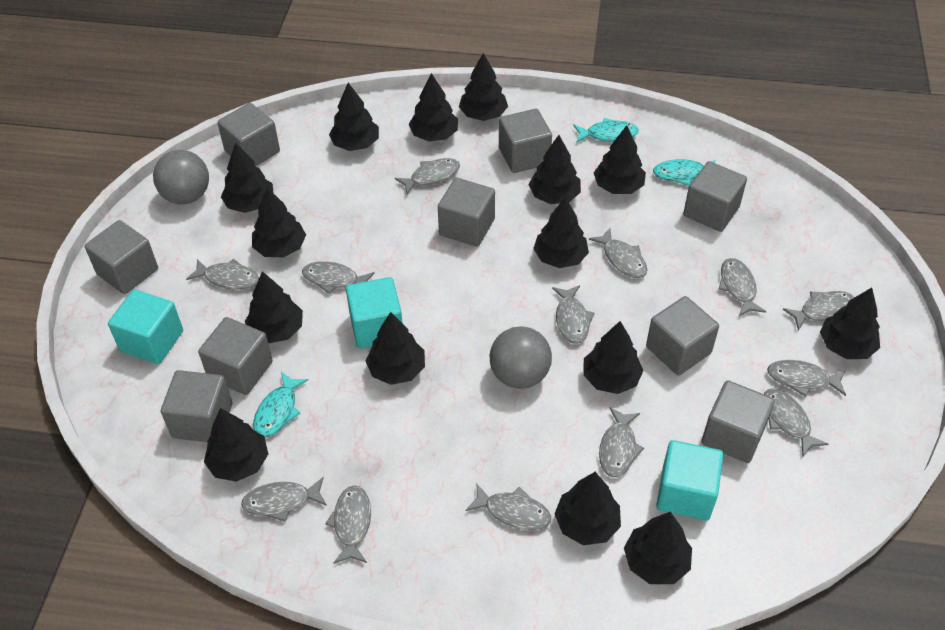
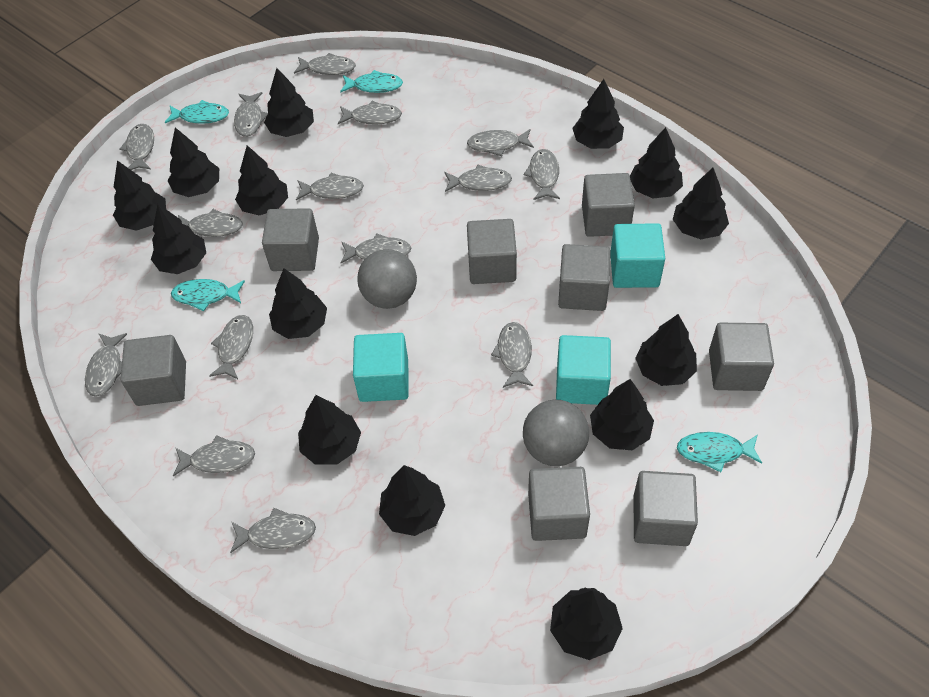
black tree: [204,408,268,482] [221,143,273,213] [245,271,303,343] [252,188,306,258] [329,83,379,151] [366,312,425,385] [409,73,458,142] [459,53,508,121] [529,135,581,204] [533,197,589,268] [554,472,621,545] [583,321,644,394] [594,125,646,194] [624,512,692,584] [820,288,880,359] = 15 -> [113,160,166,231] [151,204,206,274] [168,127,219,197] [235,145,288,215] [264,68,314,137] [269,268,327,339] [298,395,361,465] [379,465,445,536] [550,588,623,660] [572,79,624,149] [590,379,654,450] [630,127,683,198] [635,314,697,386] [673,168,729,239] = 14
grey cube: [85,220,158,294] [161,370,232,442] [198,317,273,395] [217,103,280,166] [438,177,495,247] [499,109,552,173] [646,296,719,376] [683,161,747,232] [702,380,775,463] = 9 -> [121,335,186,406] [262,208,319,271] [467,219,517,284] [528,467,590,541] [558,244,611,311] [582,173,635,237] [634,471,698,546] [709,323,774,391] = 8
grey fish: [186,259,259,289] [241,477,327,522] [302,261,375,294] [325,485,371,564] [395,158,460,194] [466,484,551,530] [552,285,595,344] [589,228,647,278] [599,407,644,477] [718,258,766,316] [764,389,828,457] [767,360,846,397] [783,291,855,330] = 13 -> [85,333,127,397] [120,124,154,170] [173,435,255,476] [178,209,243,237] [209,315,253,379] [230,508,316,553] [234,92,268,137] [294,53,356,75] [296,173,364,200] [338,101,402,125] [340,233,411,263] [445,165,512,192] [467,129,534,156] [491,322,533,388] [523,149,560,200] = 15
turquoise fish: [253,372,308,437] [573,118,639,143] [653,159,716,186] = 3 -> [165,100,229,124] [171,279,245,311] [340,70,403,93] [677,432,762,472] = 4

